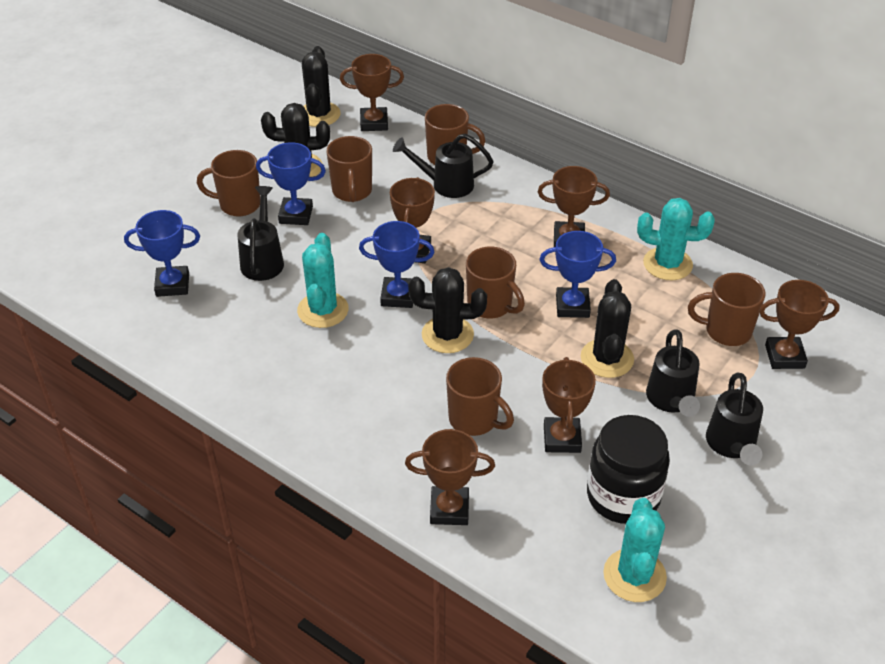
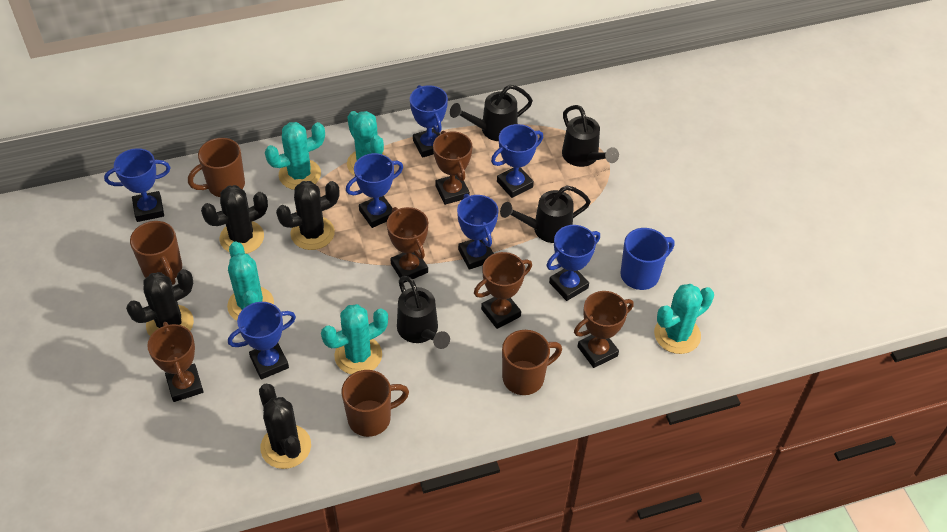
black jar: [587,415,670,524] = 1 -> none = 0
blue mug: none = 0 -> [620,228,675,290] = 1
blue trophy: [124,210,200,297] [256,142,326,225] [359,221,434,308] [540,231,616,318] = 4 -> [104,148,170,222] [228,302,296,379] [346,153,403,228] [410,85,448,158] [457,194,499,270] [491,124,543,198] [546,225,600,301] = 7
brown mug: [197,150,261,216] [326,136,372,202] [425,104,486,165] [446,357,514,436] [466,246,525,318] [688,273,766,346] = 6 -> [130,221,182,285] [188,138,245,197] [341,370,409,437] [502,330,562,395] = 4
brown trophy: [340,54,404,131] [390,177,435,263] [405,429,495,525] [538,166,610,247] [542,357,596,453] [759,280,840,369] = 6 -> [147,322,204,402] [387,207,428,283] [433,131,472,205] [474,252,532,329] [574,291,634,368] = 5
turquoise cactus: [297,233,349,328] [603,498,667,602] [637,198,715,281] = 3 -> [227,241,274,321] [265,122,325,190] [321,304,388,375] [347,111,386,176] [654,284,714,354] = 5

